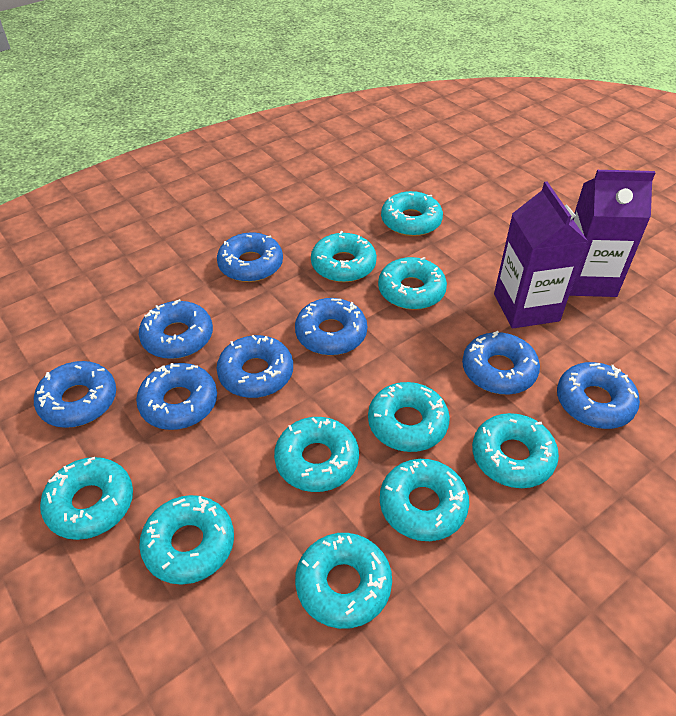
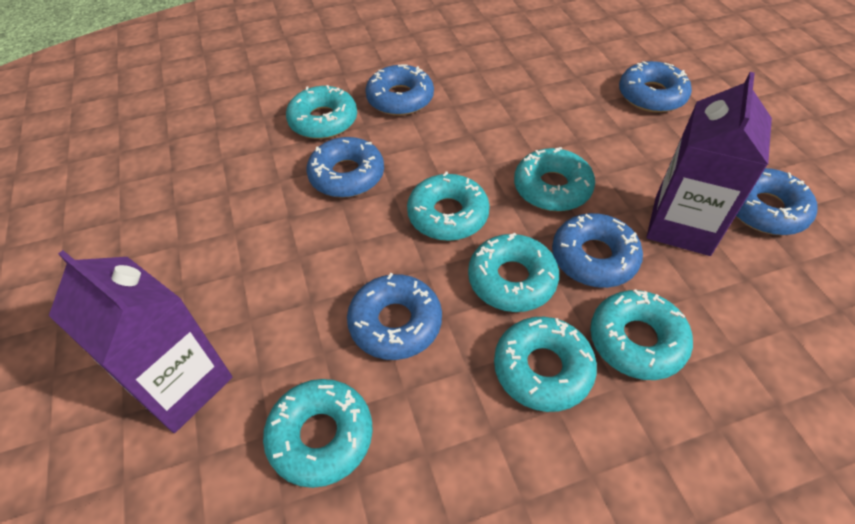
blue donut: [34,361,116,428] [136,363,217,430] [139,299,213,359] [216,335,293,398] [217,232,283,282] [295,298,367,355] [462,331,540,395] [557,362,640,429] = 8 -> [306,137,384,198] [347,273,442,360] [365,64,434,116] [552,213,643,288] [619,61,692,113] [736,168,818,235] = 6
turquoise donut: [40,457,133,540] [139,495,234,585] [274,417,359,492] [295,533,392,629] [311,231,377,282] [368,382,450,452] [378,257,447,310] [380,459,469,541] [381,191,443,236] [472,413,559,488] = 10 -> [263,379,373,488] [286,85,357,139] [407,171,490,241] [468,233,559,312] [494,317,597,412] [514,147,595,211] [590,289,693,380] = 7

